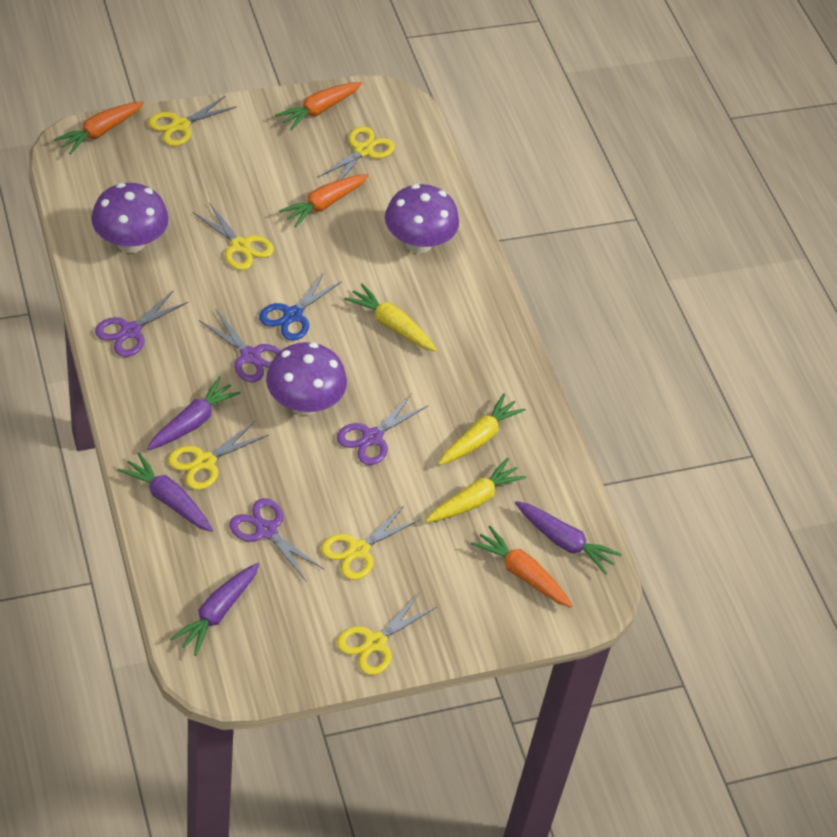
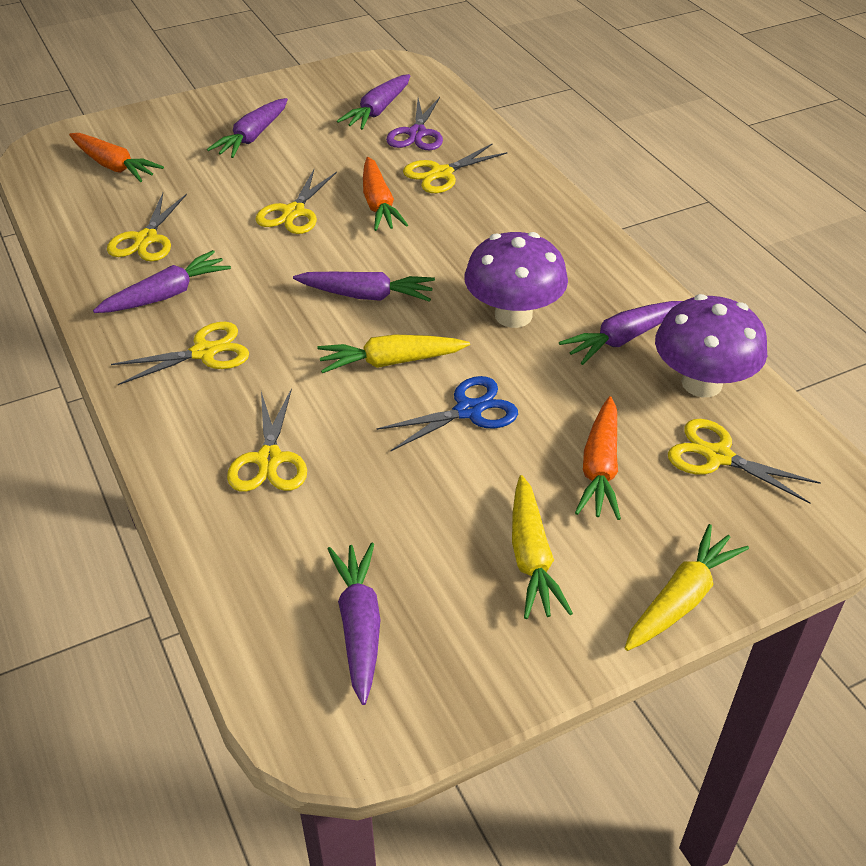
orange carrot: [54,101,144,155] [275,82,362,130] [279,174,369,227] [471,526,573,608] = 4 -> [69,133,164,182] [363,157,408,231] [575,396,621,520] = 3
purple carrot: [117,453,213,532] [147,377,241,450] [170,563,260,656] [515,501,622,575] = 4 -> [93,250,231,313] [207,98,288,158] [293,272,435,302] [328,543,380,705] [337,74,410,130] [559,301,683,365] = 6
purple mushroom: [91,183,169,253] [266,342,347,415] [385,184,459,253] = 3 -> [464,232,568,328] [655,294,767,397] = 2
purple scissors: [95,290,188,357] [199,310,281,382] [229,498,324,581] [337,395,428,465] = 4 -> [386,97,443,150] = 1

